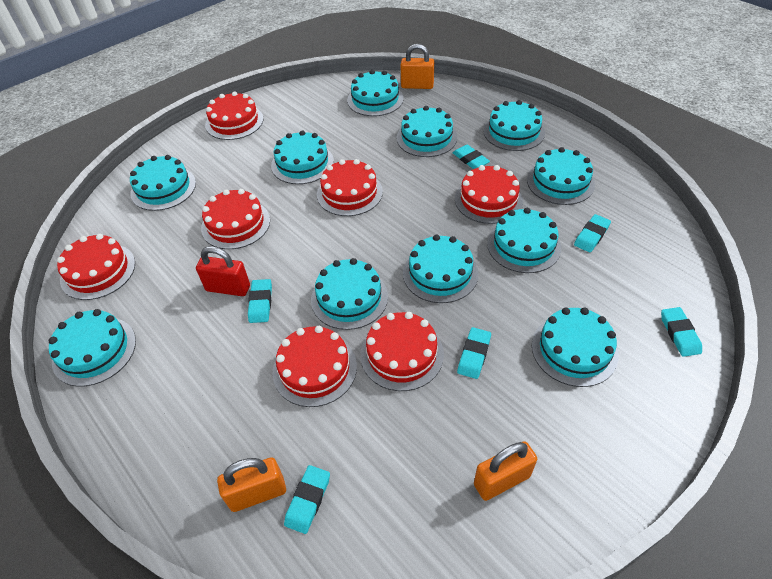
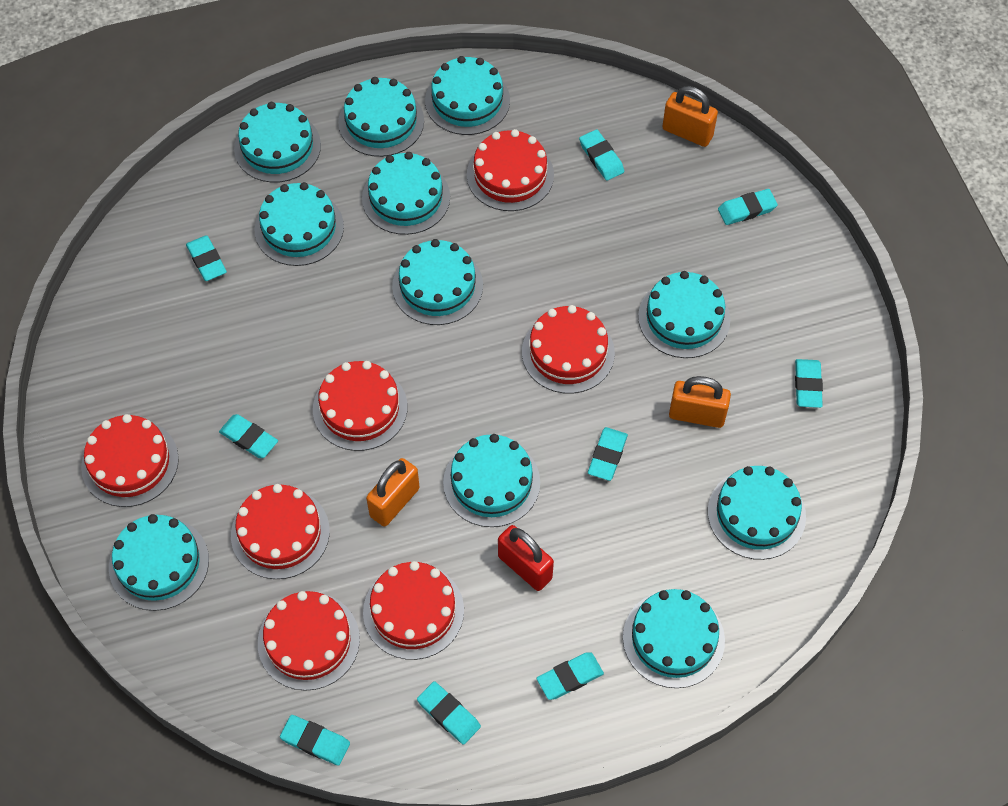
turquoise eraser: [248,279,272,323] [284,465,330,534] [452,145,490,169] [457,327,491,379] [574,214,611,252] [661,307,702,357] = 6 -> [186,235,227,281] [219,414,278,458] [280,715,350,766] [417,681,481,745] [537,652,604,700] [579,129,624,181] [588,427,628,481] [718,189,778,225] [795,359,823,408] = 9

